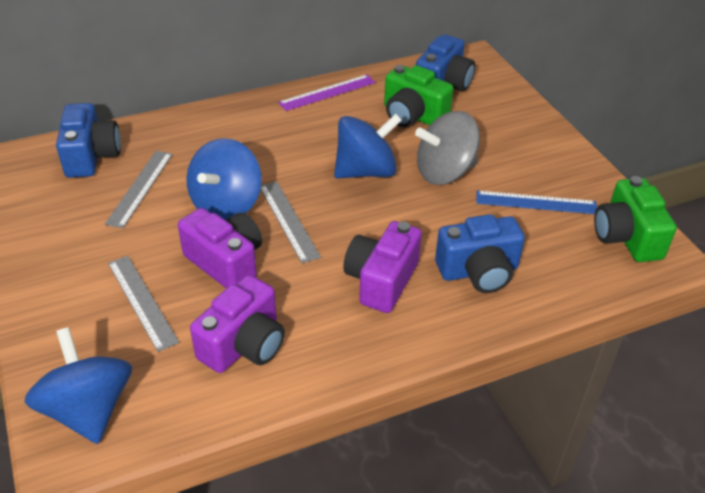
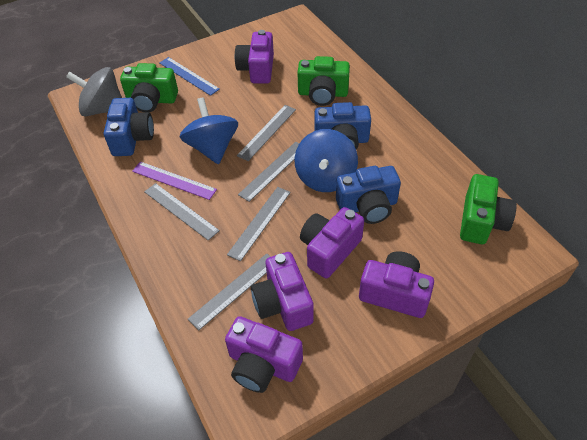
blue spinning top: [24,327,132,444] [186,138,262,220] [334,114,402,178] = 3 -> [180,97,238,164] [294,129,358,192] = 2
green camera: [384,65,453,127] [594,176,677,262] = 2 -> [120,63,178,112] [298,56,350,106] [460,174,517,244] = 3
grey ruler: [105,151,173,228] [108,256,179,352] [261,181,321,263] = 3 -> [144,183,220,241] [188,253,271,330] [227,187,291,261] [237,105,296,161] [238,142,299,202] = 5
purple camera: [178,208,262,288] [190,275,285,373] [343,221,422,313] = 3 -> [225,316,303,393] [235,30,274,84] [251,252,314,331] [300,207,364,278] [359,251,434,318] = 5

